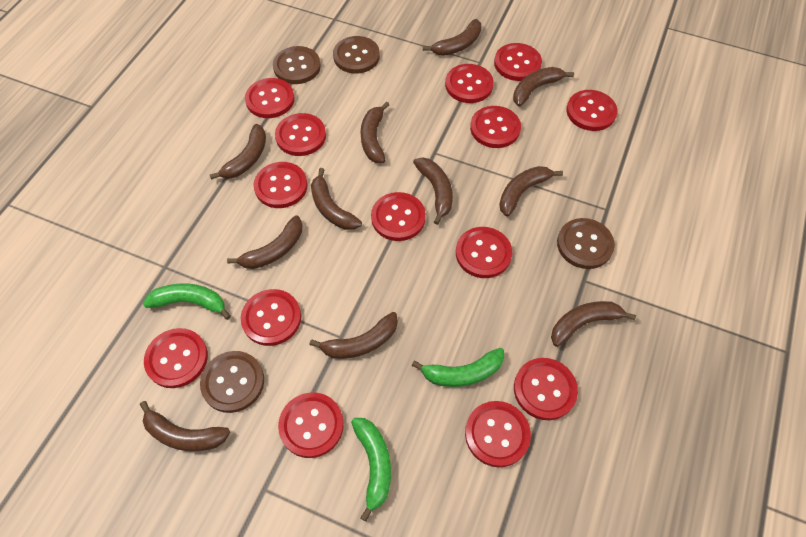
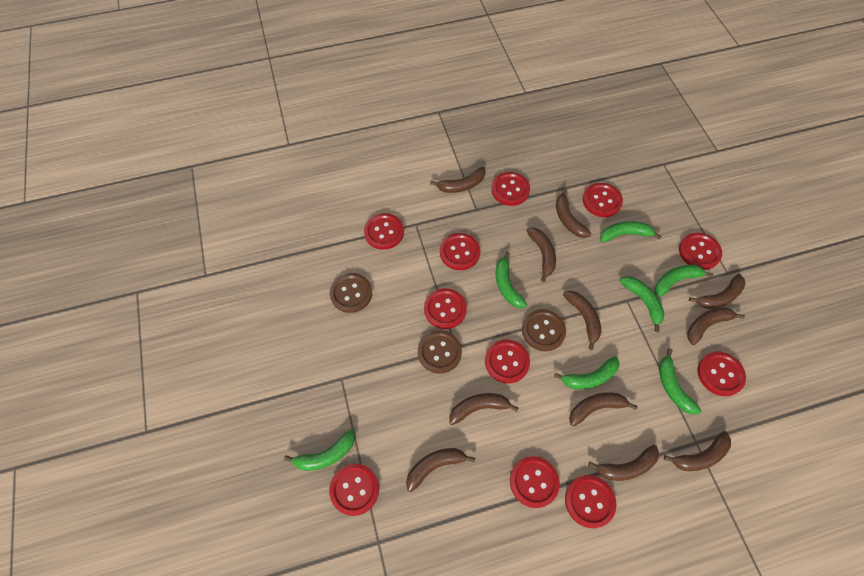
brown button: [200,351,264,413] [273,46,321,84] [333,36,380,74] [557,218,615,269] = 4 -> [330,273,372,313] [418,330,462,374] [522,309,566,351] = 3
green banana: [143,283,231,320] [351,418,391,522] [412,348,504,387] = 3 -> [284,430,355,471] [496,251,527,308] [554,356,620,389] [600,221,661,242] [620,276,664,332] [655,265,713,297] [659,348,701,414] = 7
red button: [144,328,208,388] [241,289,301,346] [245,78,295,118] [254,162,308,208] [275,113,326,156] [278,392,344,458] [371,192,426,241] [445,64,494,103] [456,227,512,278] [465,401,531,468] [470,106,521,148] [494,43,542,81] [514,358,578,420] [566,90,617,131] = 14 -> [329,463,379,516] [364,213,404,250] [424,288,467,329] [440,233,480,270] [485,339,530,384] [491,172,530,206] [510,456,560,508] [565,475,616,528] [583,183,623,217] [679,232,722,270] [698,352,746,396] = 11

